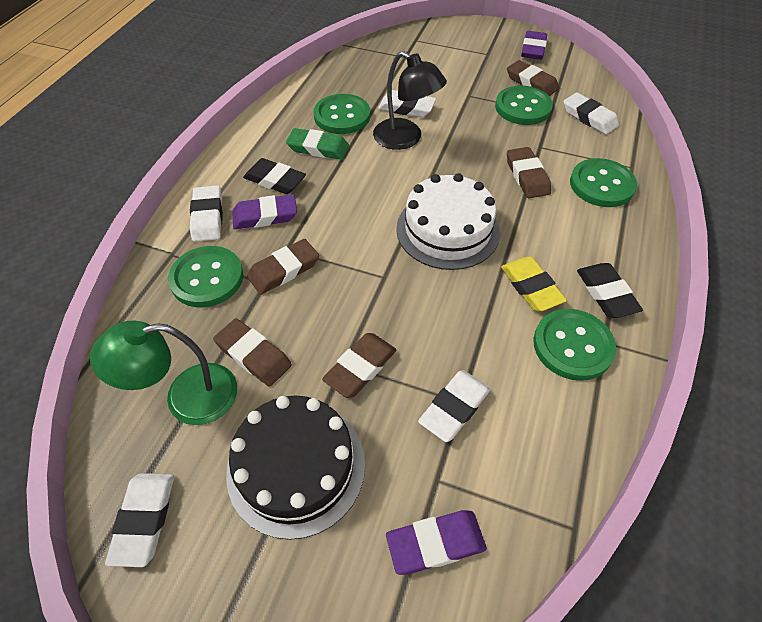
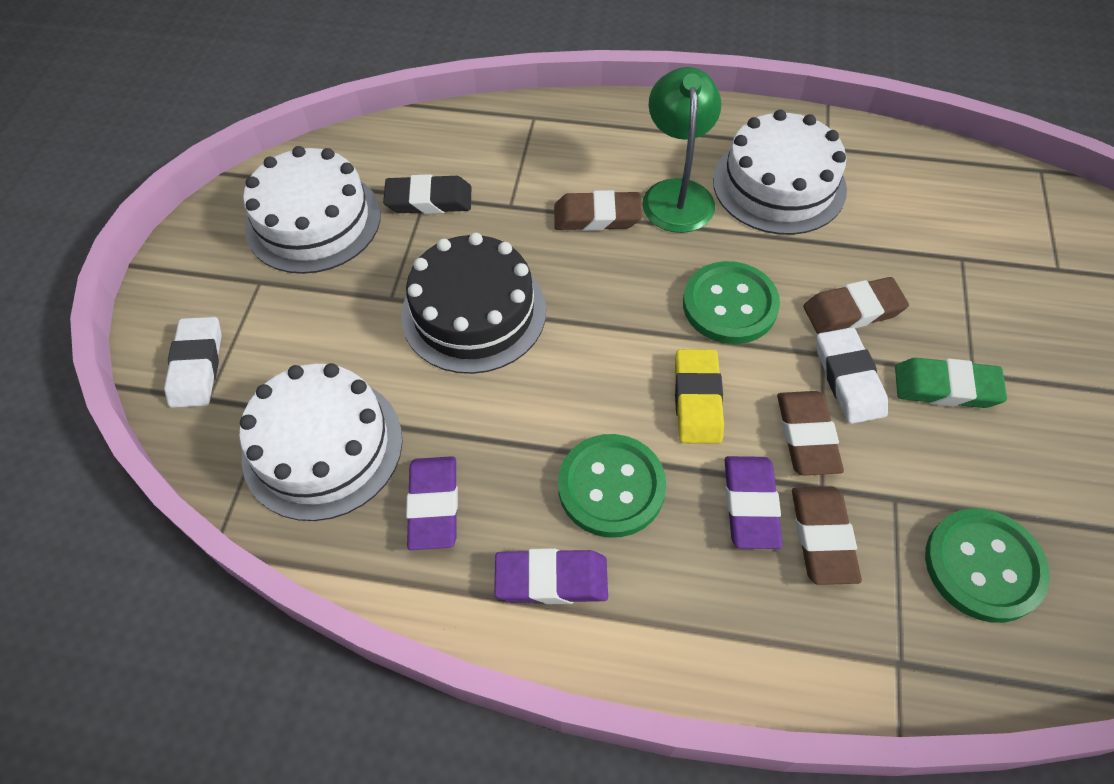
black eraser: [243,158,306,194] [577,263,643,318] = 2 -> [383,174,471,214] = 1
black lamp: [373,51,447,150] = 1 -> none = 0
brown eraser: [213,318,292,387] [247,239,319,294] [322,333,396,398] [507,60,559,96] [507,147,551,198] = 5 -> [554,190,642,231] [777,391,844,476] [792,487,862,585] [803,277,909,334] = 4
green button: [168,246,243,307] [313,94,370,134] [495,86,553,125] [533,309,616,381] [570,158,637,207] = 5 -> [558,434,666,538] [683,261,780,344] [925,508,1050,623] = 3
white cake: [396,173,500,270] = 1 -> [239,363,403,521] [243,146,381,274] [713,110,847,235] = 3
white eraser: [105,473,174,567] [190,185,223,242] [378,90,436,118] [418,370,491,442] [563,93,619,134] = 5 -> [164,317,222,408] [817,327,888,424] = 2

